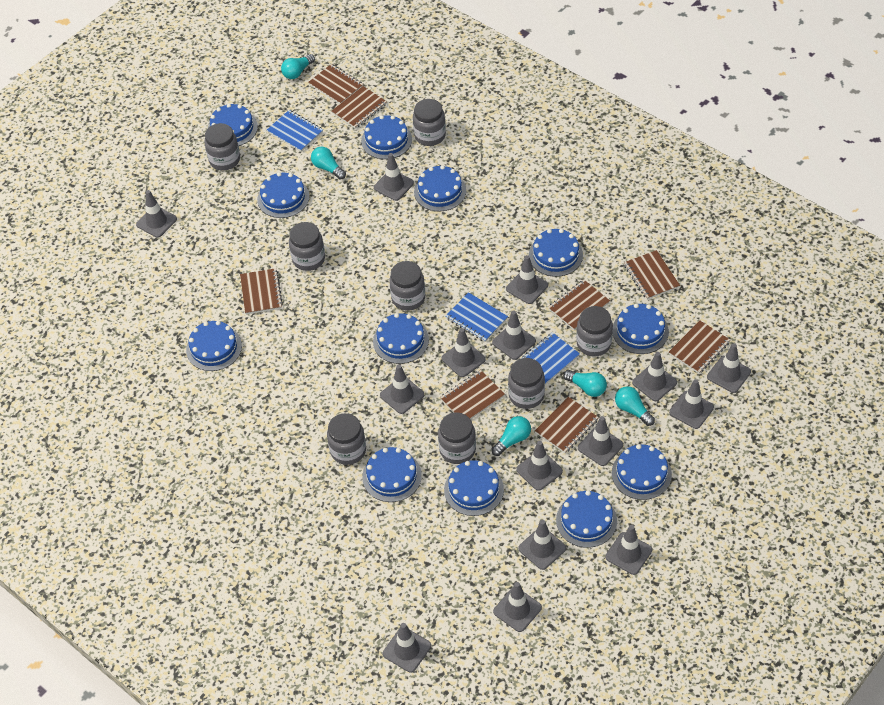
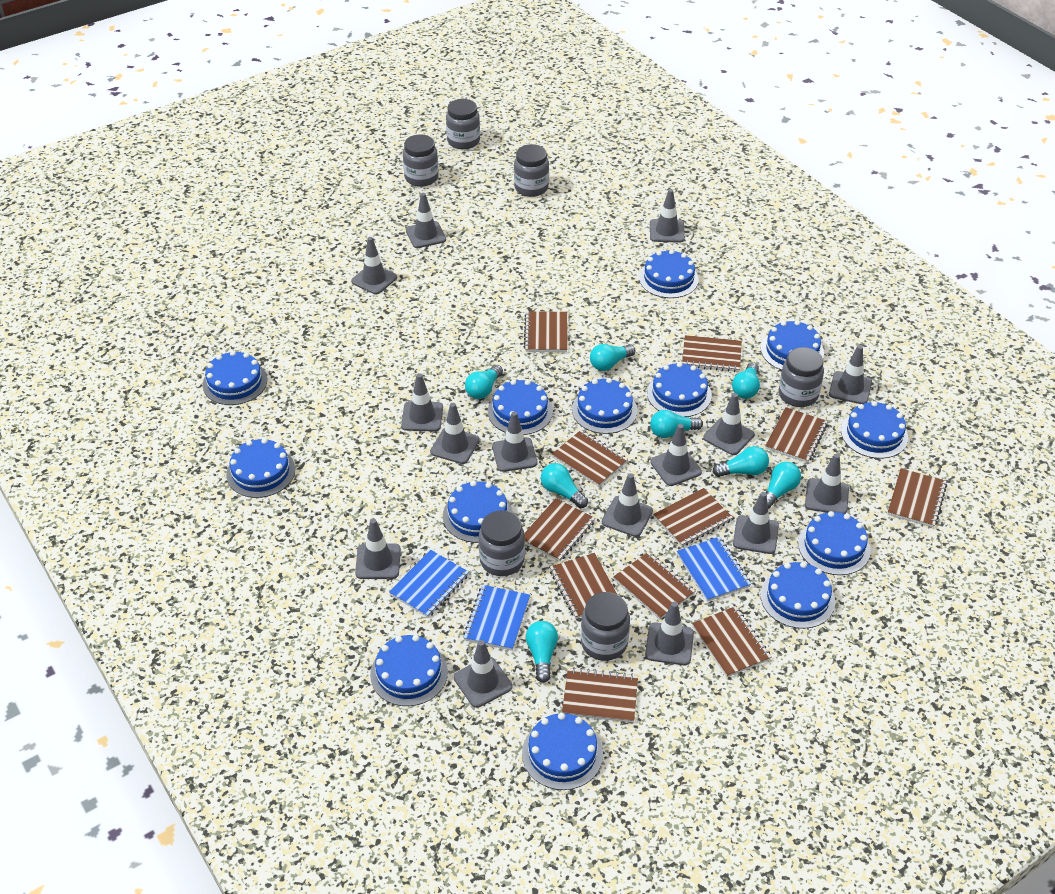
blue cake: [186,321,242,371] [208,104,258,146] [257,172,309,218] [361,115,412,159] [362,447,422,502] [373,313,429,364] [414,165,466,211] [444,460,504,516] [529,229,583,277] [556,490,617,548] [612,444,672,500] [613,303,669,354] = 12 -> [203,351,267,405] [226,438,295,498] [370,635,448,706] [443,481,513,543] [488,380,553,435] [522,713,603,790] [572,378,637,434] [639,250,699,298] [647,362,712,417] [761,320,824,370] [761,562,835,629] [798,511,871,575] [841,401,908,459] = 13
brown notebook: [240,268,283,314] [308,64,363,104] [332,86,387,129] [440,370,505,420] [535,397,599,453] [548,280,610,330] [624,250,680,300] [669,320,730,374] = 8 -> [524,311,568,352] [524,498,595,562] [550,553,618,619] [552,430,628,487] [562,667,638,723] [613,552,695,620] [653,488,733,547] [682,335,742,372] [692,606,771,677] [765,407,828,463] [887,468,947,528] = 11
grey jar: [205,123,240,171] [289,222,325,271] [327,413,366,465] [389,261,425,310] [413,99,446,146] [438,412,476,464] [508,358,545,409] [576,306,613,357] = 8 -> [403,134,439,187] [446,99,480,149] [479,510,525,576] [514,144,549,197] [581,592,630,661] [779,347,824,407] = 6
turquoise light bulb: [281,54,315,79] [311,147,346,180] [492,416,531,456] [563,370,607,397] [615,386,655,426] = 5 -> [465,365,503,399] [526,621,558,683] [541,463,588,508] [590,344,635,371] [650,410,703,438] [713,446,769,477] [732,362,760,399] [766,462,801,509] = 8

